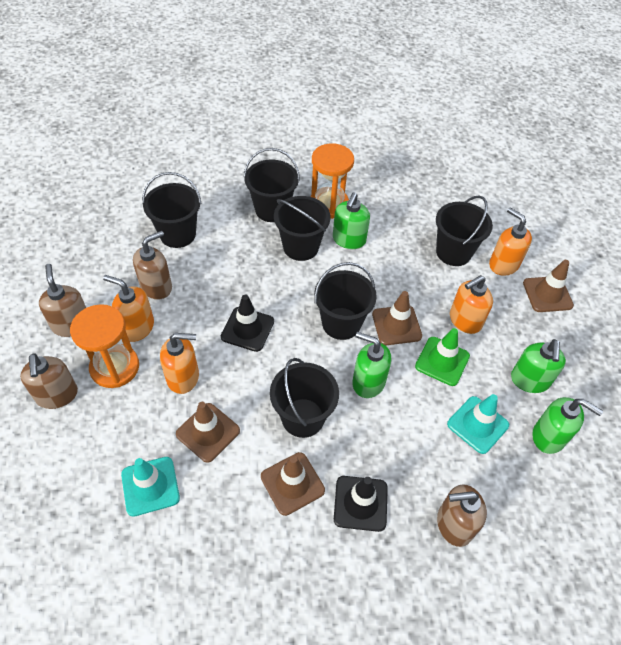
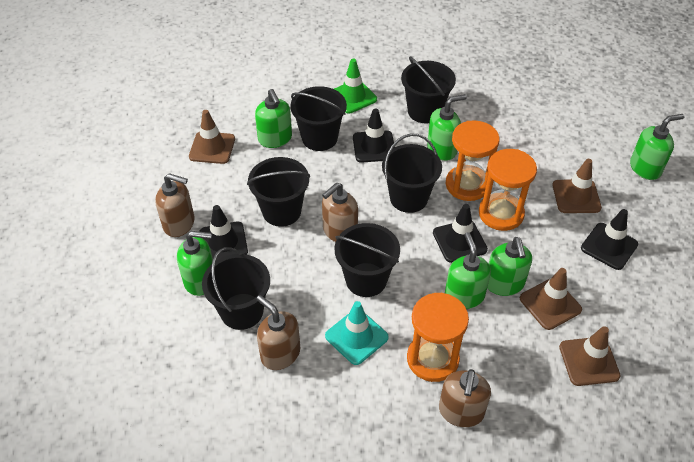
black traffic cone: [221,295,274,352] [334,476,388,532] = 2 -> [199,205,248,260] [353,109,395,163] [433,204,488,263] [581,209,638,270] = 4
green soap dispenser: [333,192,370,249] [352,332,391,398] [511,339,566,393] [532,397,603,454] = 4 -> [177,231,213,296] [255,89,292,148] [427,94,467,161] [445,232,491,309] [487,237,532,296] [630,114,684,180] = 6
orange hourglass: [70,304,139,388] [311,143,354,219] = 2 -> [407,293,469,382] [446,121,500,201] [479,149,537,231] = 3
orange soap dispenser: [103,275,154,342] [160,333,199,394] [450,275,493,334] [489,207,532,276] = 4 -> none = 0
turquoise traffic cone: [121,457,180,517] [447,394,509,454] = 2 -> [325,301,389,365] = 1

